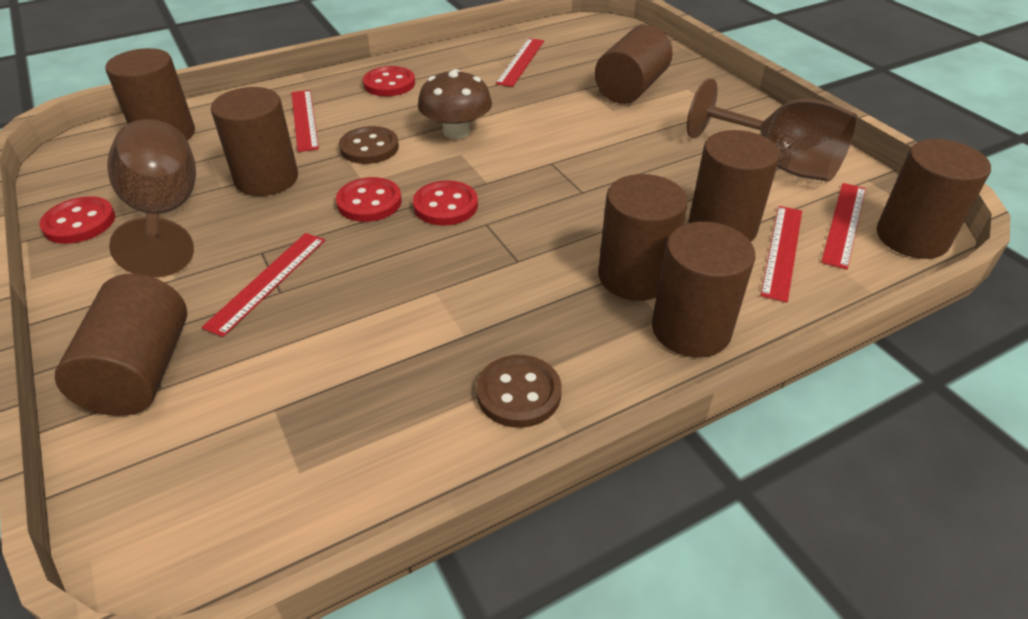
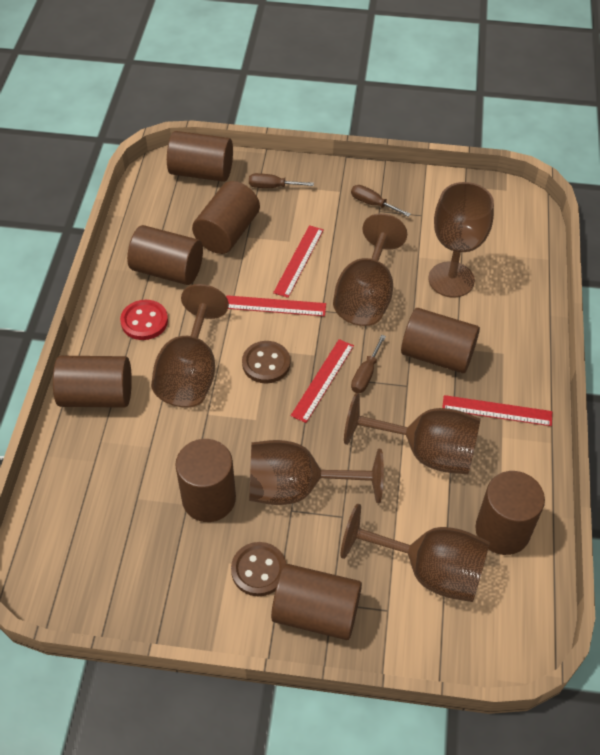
brown goblet: [107,119,196,277] [687,78,857,182] = 2 -> [151,284,229,407] [249,440,384,505] [333,213,407,326] [341,503,490,602] [344,393,481,474] [428,182,494,298] = 6
brown mushroom: [418,69,492,139] = 1 -> none = 0
brown screwdriver: none = 0 -> [249,173,314,188] [351,185,411,217] [351,335,386,393] = 3
red button: [40,196,115,244] [336,177,402,222] [363,66,415,96] [413,180,478,226] = 4 -> [120,300,168,340] = 1
red ruler: [201,233,325,337] [291,90,319,152] [496,38,544,87] [760,206,802,302] [821,183,866,270] = 5 -> [226,295,326,316] [273,225,324,298] [291,339,354,423] [442,395,552,426] = 4

